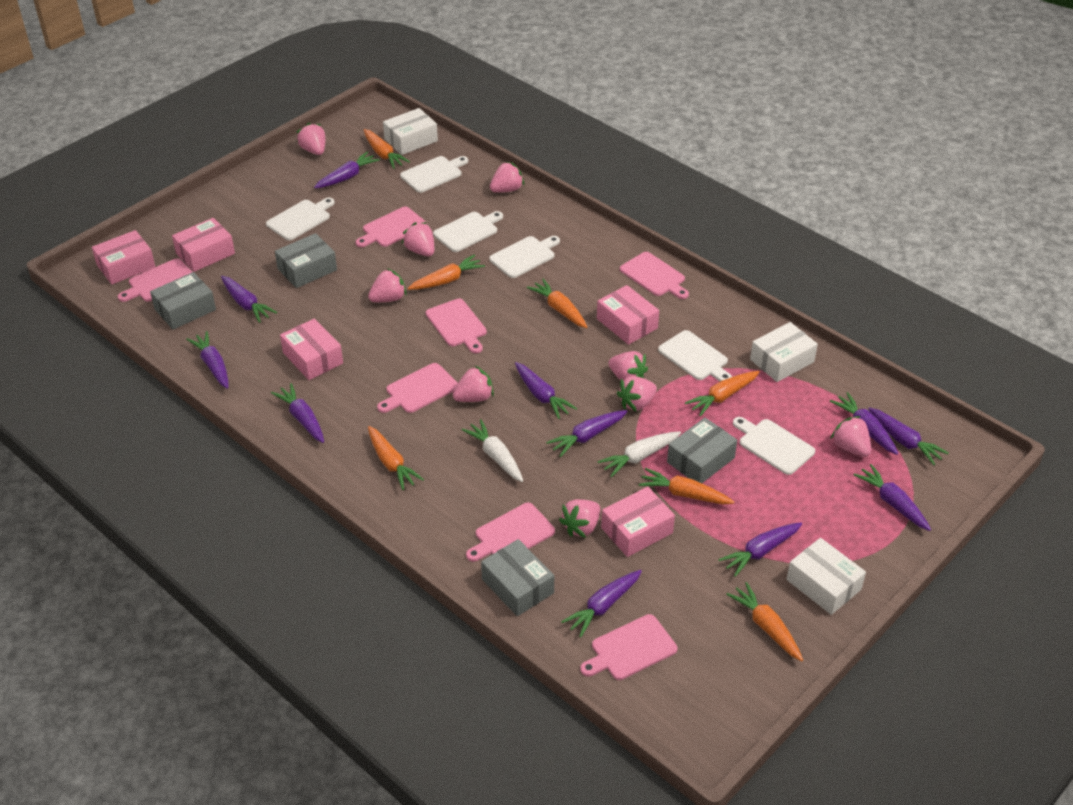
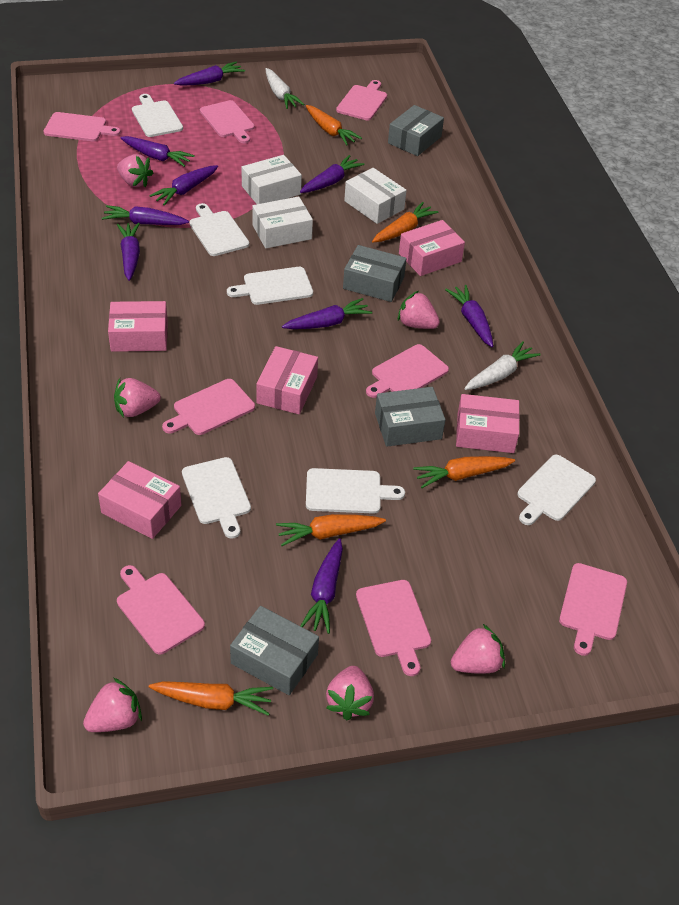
orange carrot: [364,129,410,169] [368,426,424,490] [408,255,485,290] [527,279,587,328] [638,468,734,504] [685,371,760,416] [726,582,803,661] = 7 -> [149,681,273,716] [276,514,386,546] [306,105,362,145] [372,202,438,243] [413,456,515,488] = 5
pink cutting board: [118,258,192,302] [356,206,427,247] [377,363,458,413] [426,298,487,353] [466,502,555,562] [580,614,678,680] [620,252,689,299] = 7 -> [44,112,121,141] [117,565,205,654] [162,379,255,435] [200,100,254,143] [336,80,387,120] [356,580,431,676] [366,344,449,398] [559,563,627,656] = 8
pink strawberry: [297,123,326,155] [368,268,406,302] [402,222,434,256] [453,366,494,402] [490,161,524,193] [559,499,600,538] [608,351,648,381] [617,376,657,412] [830,416,871,457] = 9 -> [83,678,142,732] [114,378,161,418] [117,154,153,187] [326,666,374,720] [398,291,440,329] [451,624,505,674] = 6
purple carrot: [186,331,228,389] [221,276,277,323] [271,383,324,443] [314,152,380,188] [515,362,577,419] [546,410,628,457] [561,570,642,637] [718,522,802,577] [830,392,898,455] [854,464,931,531] [868,407,949,465] = 11 -> [102,205,189,225] [117,223,140,281] [120,136,195,167] [149,165,218,206] [174,62,245,86] [282,298,372,329] [300,155,365,193] [301,538,343,634] [445,285,493,347] = 9

